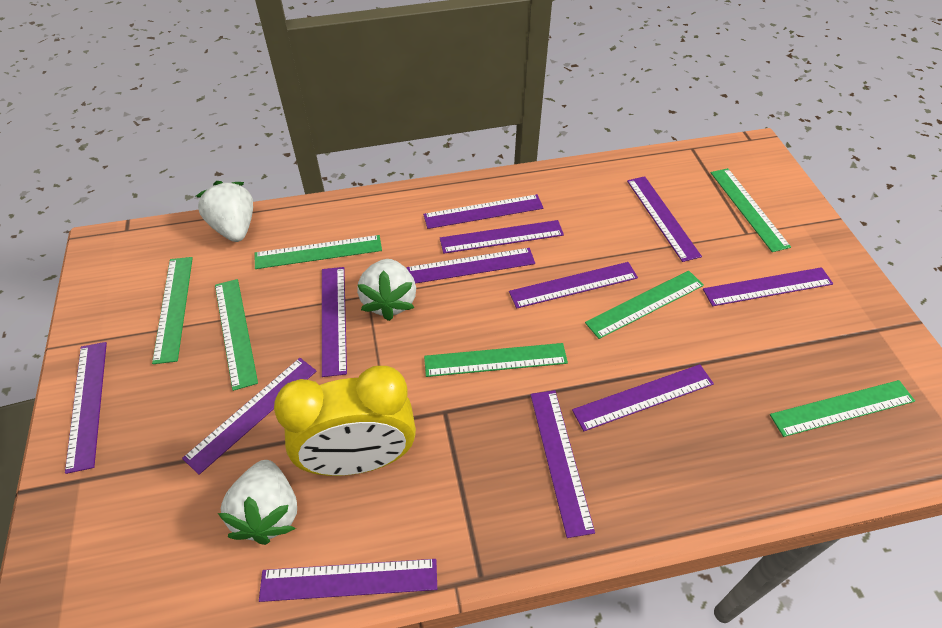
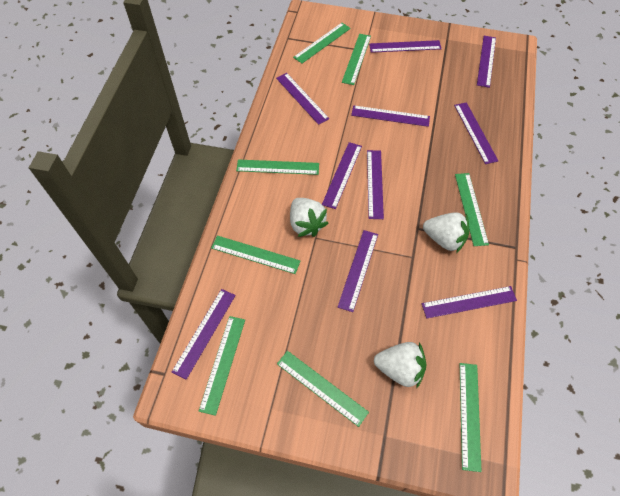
green ruler: [152,257,193,364] [215,279,258,391] [255,235,382,269] [424,343,568,377] [585,271,704,339] [711,168,791,252] [770,380,915,437] = 7 -> [199,316,245,416] [211,235,300,274] [236,159,319,175] [277,351,369,427] [293,23,351,63] [342,34,371,85] [455,173,489,246] [460,363,482,472] = 8
purple ruler: [65,342,107,474] [182,358,317,475] [259,559,437,602] [322,267,347,377] [406,248,535,284] [423,194,543,229] [440,220,564,254] [509,262,638,309] [530,390,595,538] [572,364,714,431] [627,176,702,262] [703,267,833,306] = 12 -> [172,289,236,380] [276,73,329,125] [322,142,362,209] [338,230,378,312] [351,105,430,127] [367,150,384,219] [369,40,442,53] [422,286,517,319] [454,102,498,164] [477,36,496,88] = 10
yellow clock: [274,366,416,476] = 1 -> none = 0

